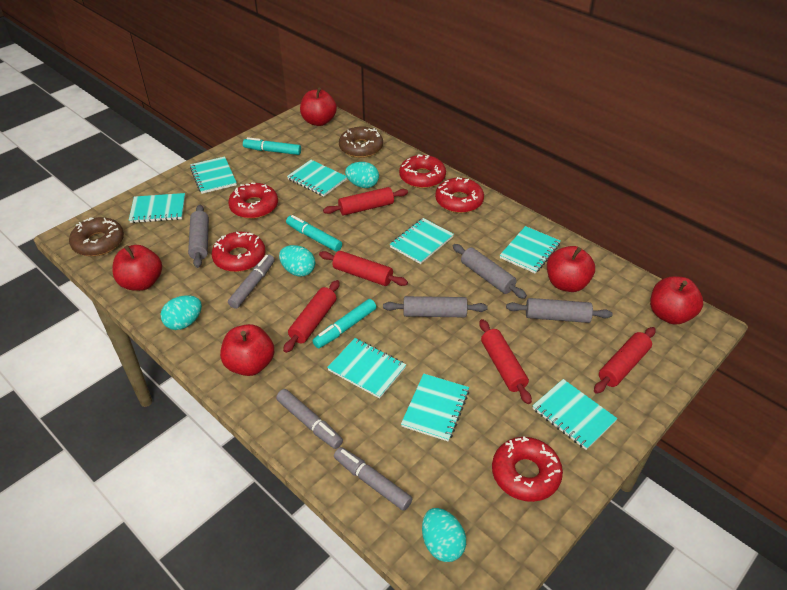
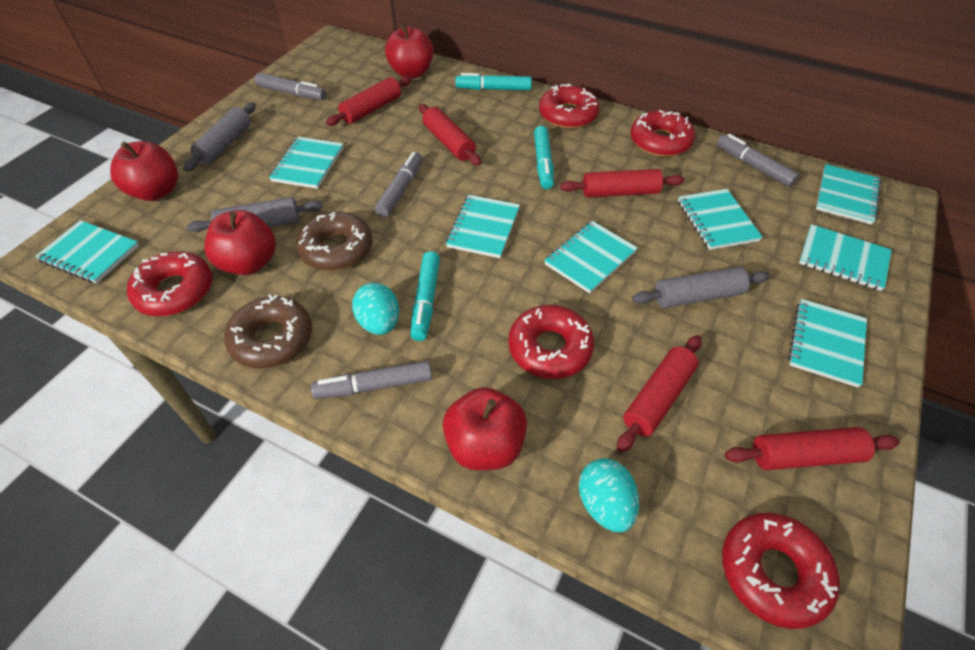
grey marker: [228,254,275,309] [276,389,343,449] [334,447,412,511] = 3 -> [255,73,326,100] [311,361,432,399] [375,152,423,218] [717,134,799,187] = 4
grey rolling pin: [188,205,209,268] [383,296,487,317] [453,244,527,299] [506,298,613,323] = 4 -> [183,102,256,171] [187,197,323,232] [632,267,770,308] = 3
red apple: [112,245,162,291] [220,324,274,376] [300,88,337,126] [547,246,595,292] [650,276,703,325] = 5 -> [110,141,178,201] [204,210,276,275] [385,23,434,78] [443,387,527,470] = 4
turquoise egg: [161,295,202,330] [279,245,315,276] [345,162,379,188] [422,508,466,562] = 4 -> [352,283,399,335] [579,458,639,532] = 2

